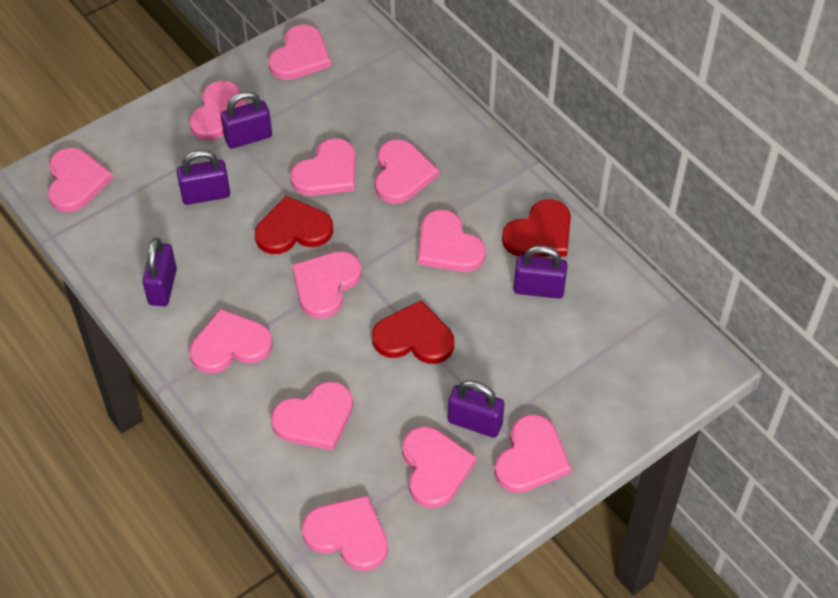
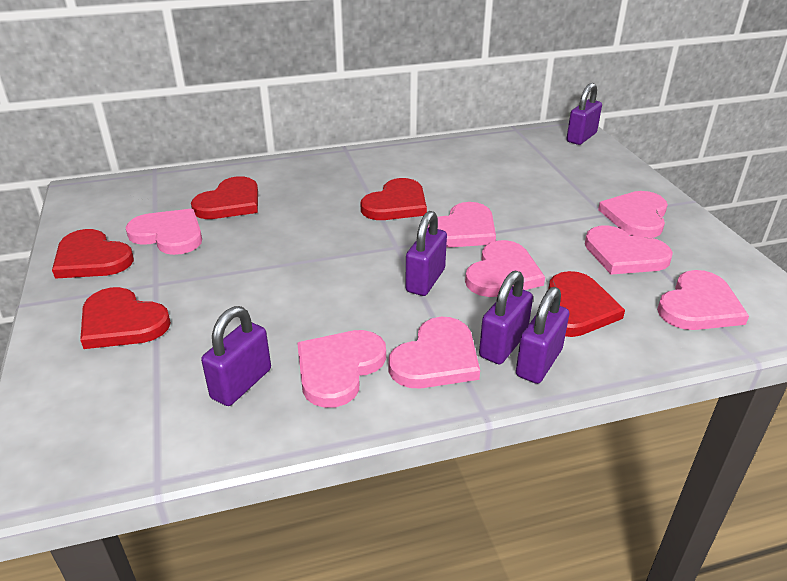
pink heart: [48,148,113,212] [189,81,247,141] [190,309,273,373] [268,25,331,80] [271,381,353,451] [290,138,356,196] [292,251,362,319] [302,495,388,571] [375,140,439,204] [402,426,477,508] [418,210,486,272] [494,414,571,493] = 12 -> [126,209,202,255] [297,330,386,408] [389,317,480,389] [428,202,496,247] [465,240,545,297] [585,226,673,275] [598,191,668,238] [657,270,749,330] = 8
red heart: [255,196,333,254] [372,300,454,364] [502,199,571,257] = 3 -> [52,229,134,279] [80,287,171,349] [191,176,258,219] [361,178,427,220] [548,271,625,337] = 5

